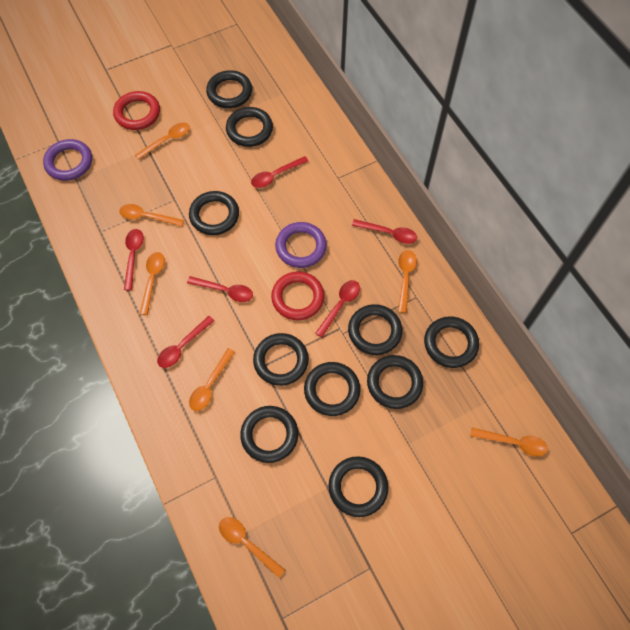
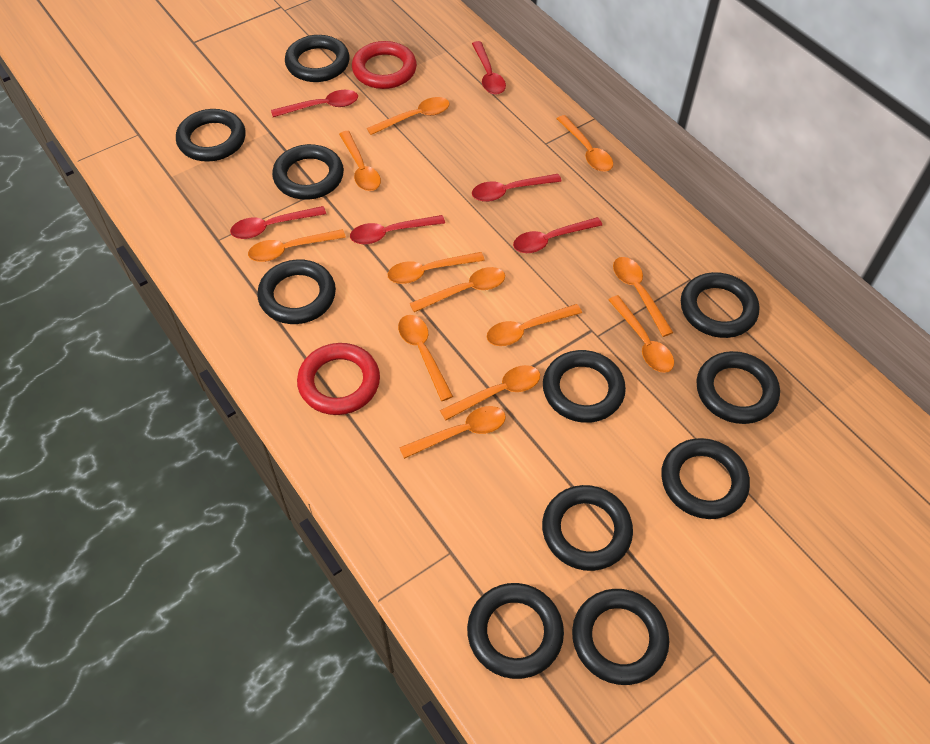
black ring: [189,191,239,235] [206,70,252,108] [226,107,273,147] [240,406,298,463] [253,333,309,386] [304,362,361,416] [328,456,388,517] [348,304,402,355] [367,355,423,409] [424,316,479,368] = 10 -> [176,109,245,162] [257,259,336,324] [272,144,344,200] [285,35,350,82] [467,583,564,679] [542,485,633,571] [543,350,626,423] [572,589,669,685] [661,438,750,519] [681,272,759,338] [697,351,780,424] = 11
orange spoon: [119,204,184,227] [135,123,190,160] [139,252,165,315] [189,348,235,411] [219,517,285,578] [398,250,417,313] [470,428,548,457] = 7 -> [248,229,346,262] [339,131,381,191] [367,97,450,135] [388,252,485,284] [398,315,453,401] [399,406,506,459] [410,267,505,312] [440,365,540,420] [487,304,582,346] [557,115,613,172] [609,295,674,373] [613,257,674,337] = 12
purple ring: [43,139,92,181] [275,222,327,268] = 2 -> none = 0

